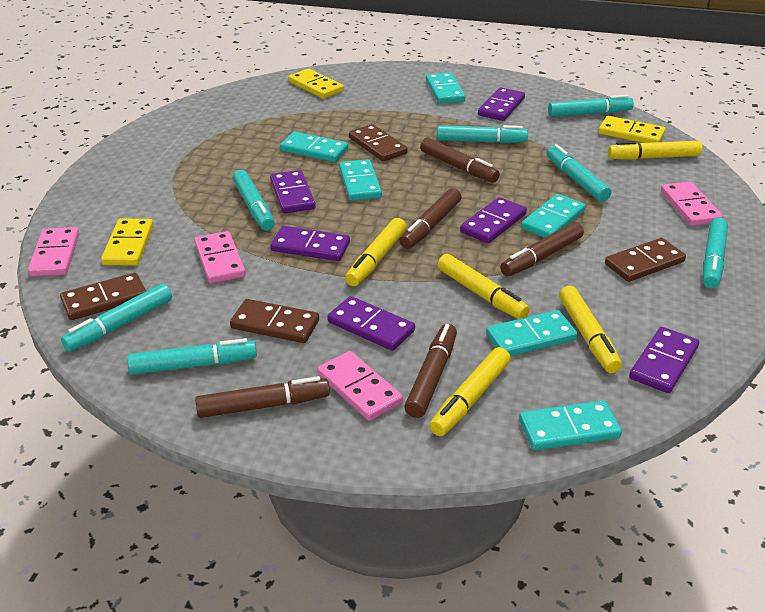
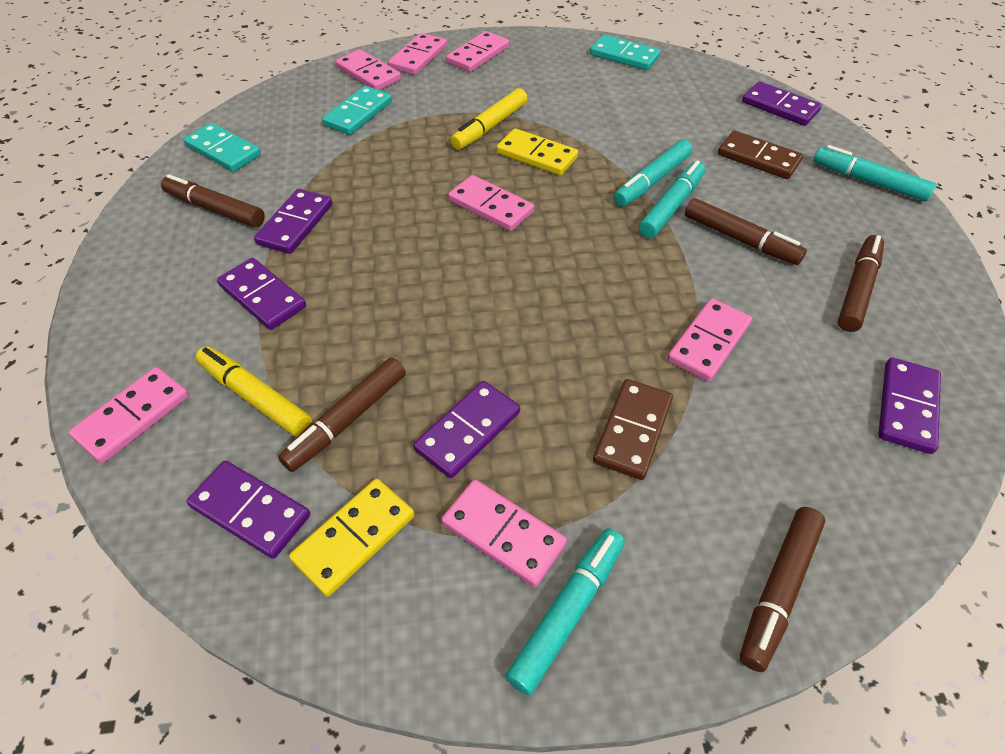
brown domino: [60,273,146,320] [230,299,319,343] [349,124,408,161] [605,238,686,282] = 4 -> [593,379,673,480] [718,131,803,179] = 2
pink domino: [28,227,79,276] [194,231,246,283] [317,351,403,421] [661,182,723,226] = 4 -> [68,367,189,463] [335,49,401,90] [388,33,447,75] [441,479,567,587] [446,31,509,72] [448,175,534,231] [667,298,752,382] = 7
turquoise domino: [280,132,348,162] [339,159,382,201] [426,73,465,104] [486,310,578,356] [519,400,622,450] [521,194,586,238] = 6 -> [183,123,261,172] [322,86,392,135] [590,35,661,70] = 3
turquoise marker: [61,284,172,352] [127,338,257,375] [232,170,275,231] [437,125,528,143] [546,144,611,202] [548,95,634,117] [703,217,728,288] = 7 -> [505,528,625,696] [614,140,692,207] [639,160,705,238] [813,145,936,201] = 4
yellow domino: [101,219,154,266] [288,69,344,99] [598,116,666,143] = 3 -> [289,479,414,597] [496,128,578,175] = 2
yellow marker: [345,218,407,286] [429,347,511,436] [437,254,530,319] [559,286,622,373] [608,141,702,160] = 5 -> [195,346,312,436] [450,88,528,150] = 2

